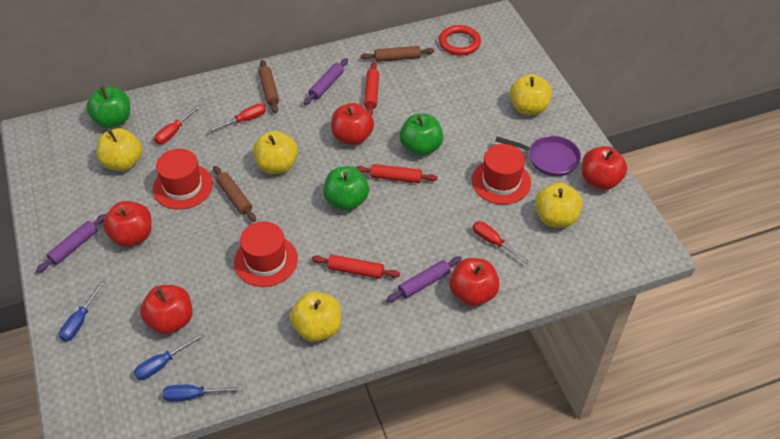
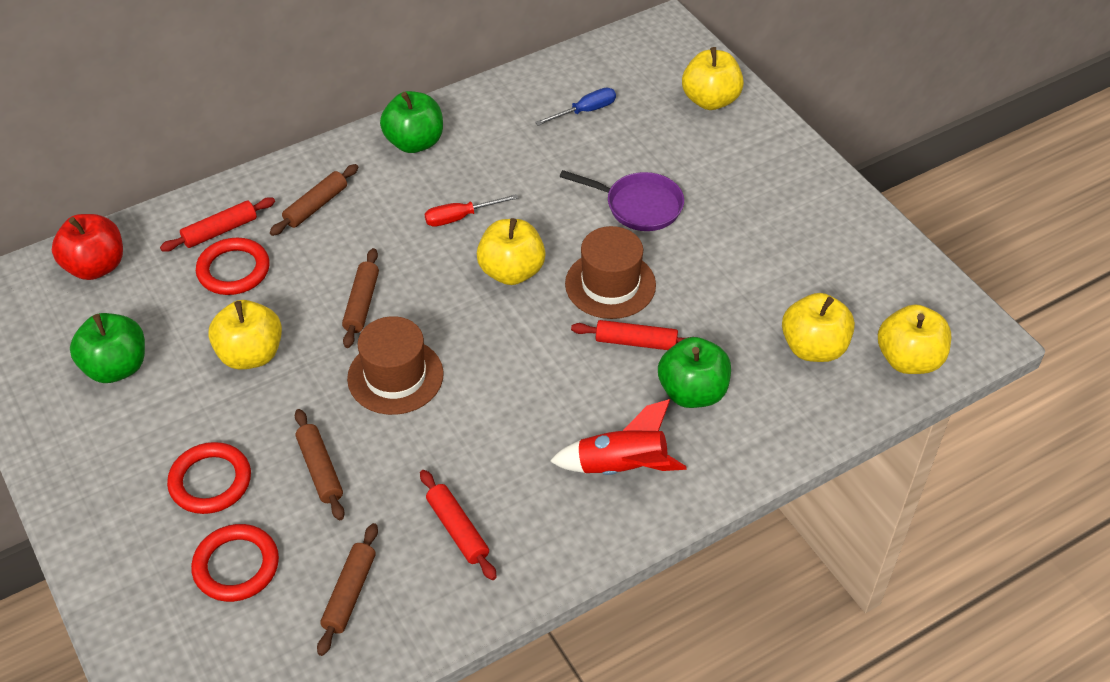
blue screwdriver: [59,280,105,341] [134,333,204,380] [163,385,243,402] = 3 -> [535,88,616,126] = 1
brown hat: none = 0 -> [347,316,444,415] [565,226,656,319] = 2
brown rolling pin: [213,166,256,222] [259,60,279,113] [361,46,434,62] = 3 -> [270,164,358,236] [295,409,345,520] [317,523,378,656] [342,248,379,348] = 4
purple rolling pin: [36,214,106,273] [304,58,348,105] [386,256,462,302] = 3 -> none = 0
red apple: [103,201,152,247] [140,285,192,334] [331,103,374,145] [449,258,500,306] [581,146,627,190] = 5 -> [52,214,123,280] = 1
red hat: [153,149,213,210] [234,221,298,287] [472,144,531,204] = 3 -> none = 0
red ring: [439,25,481,55] = 1 -> [167,442,251,514] [191,524,279,602] [196,238,270,295] = 3
red rocket: none = 0 -> [550,399,687,475] = 1
red screwdriver: [154,104,201,144] [208,104,266,133] [473,221,530,265] = 3 -> [425,194,518,227] = 1

